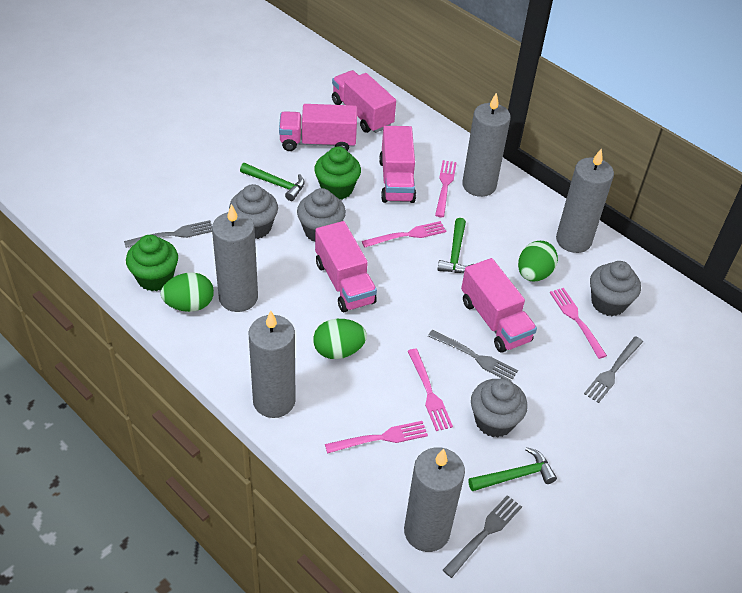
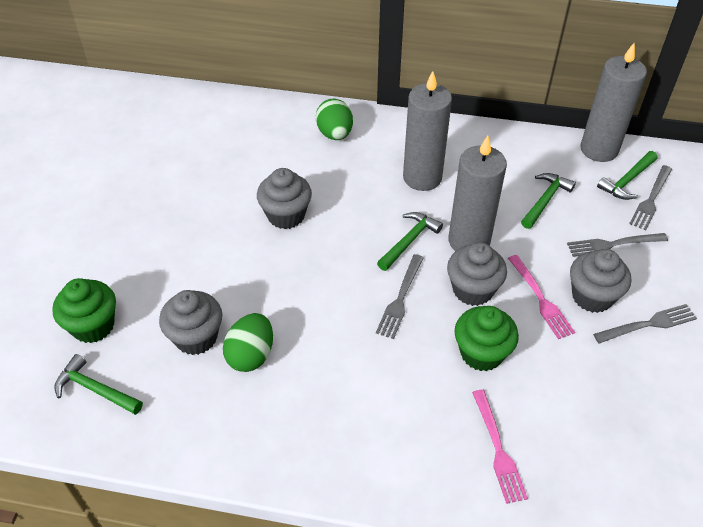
green egg: [161,272,214,312] [313,319,367,359] [518,241,558,281] = 3 -> [223,313,273,372] [316,99,353,140] = 2
green hammer: [240,163,305,201] [437,218,473,273] [468,447,557,491] = 3 -> [54,354,143,415] [377,212,443,271] [521,173,576,229] [597,151,658,200] = 4
grey candle: [212,204,258,312] [248,311,296,418] [404,447,465,552] [462,92,511,197] [556,149,614,253] = 5 -> [403,71,452,191] [448,136,507,251] [580,43,647,162] = 3
pink fork: [325,421,428,454] [362,221,446,248] [408,349,453,431] [435,160,457,217] [550,288,607,359] = 5 -> [472,390,528,504] [508,255,575,339] = 2
pink truck: [279,104,357,151] [315,221,377,312] [332,70,396,133] [379,126,416,203] [461,258,537,353] = 5 -> none = 0

